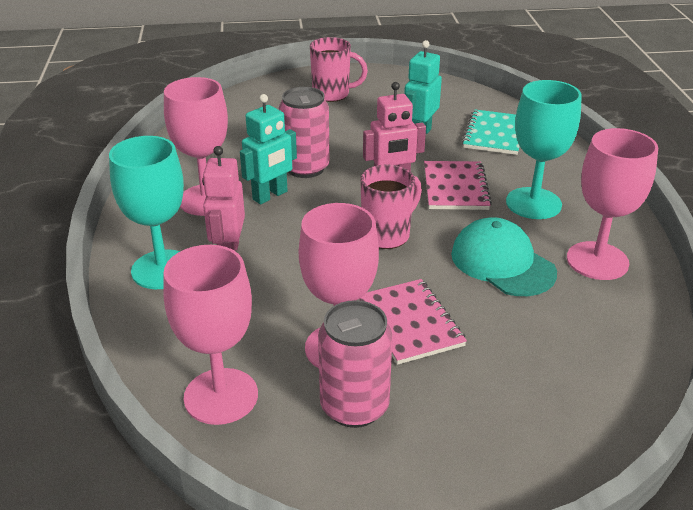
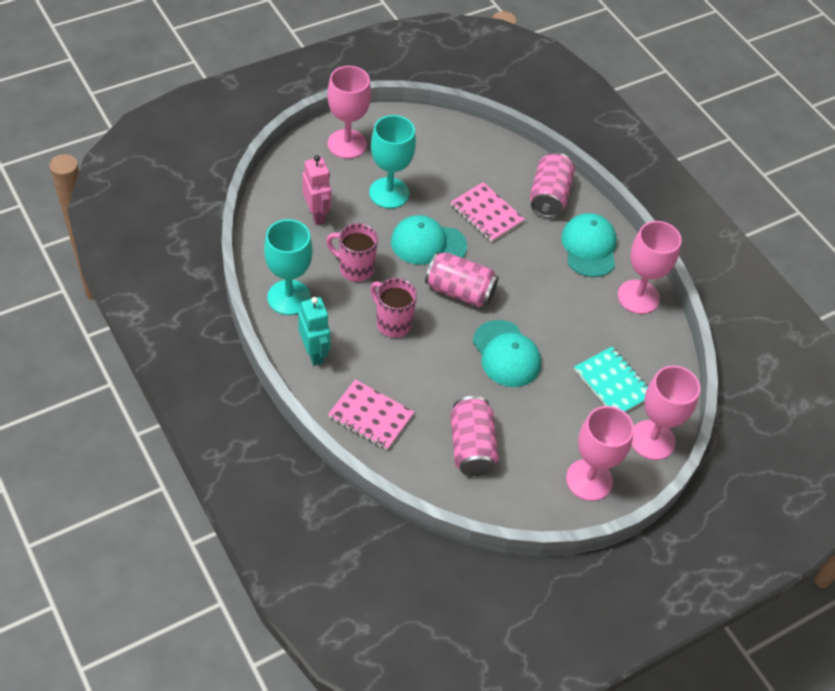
pink can: [278,87,330,178] [318,300,393,428] = 2 -> [425,252,499,307] [450,396,499,476] [530,152,575,218] = 3
pink robot: [202,146,245,251] [363,82,426,171] = 2 -> [302,155,332,225] = 1
turquoise cap: [451,217,557,296] = 1 -> [391,215,467,265] [473,320,541,387] [561,213,617,277] = 3
turquoise robot: [240,94,297,204] [404,40,442,134] = 2 -> [299,297,330,366] = 1

